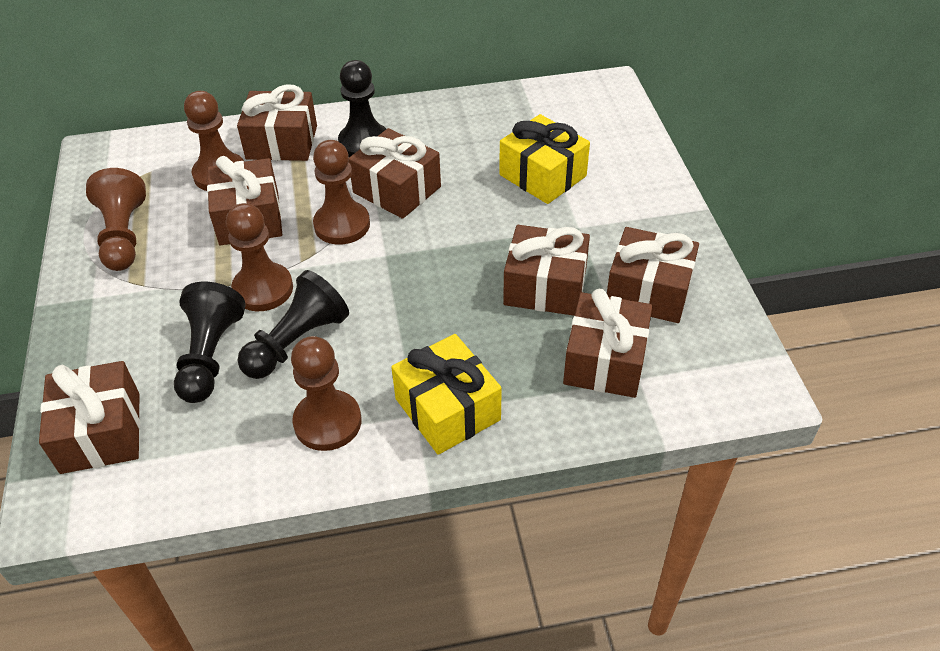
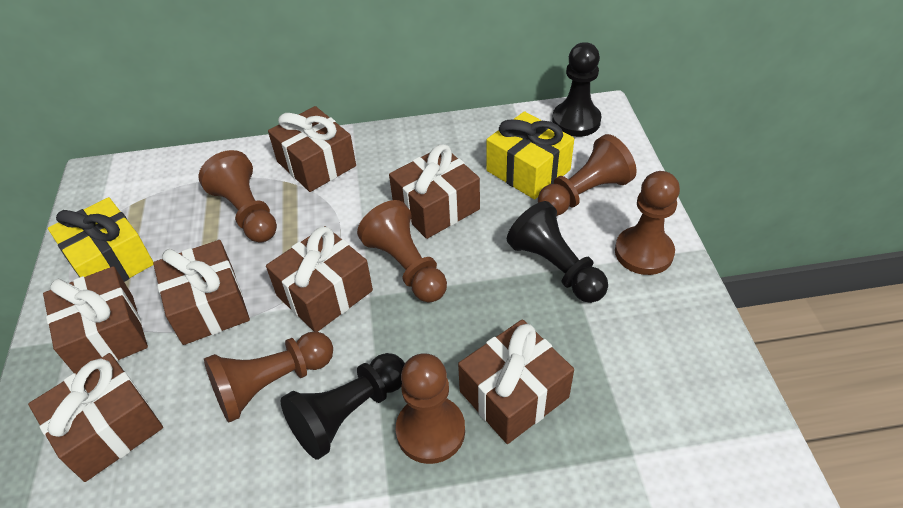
brown pawn: [86,168,146,271] [184,91,244,191] [226,203,293,311] [291,336,361,451] [313,140,370,245] = 5 -> [198,150,277,242] [204,331,333,423] [357,200,447,303] [396,353,465,464] [538,134,637,216] [615,171,680,275] = 6

